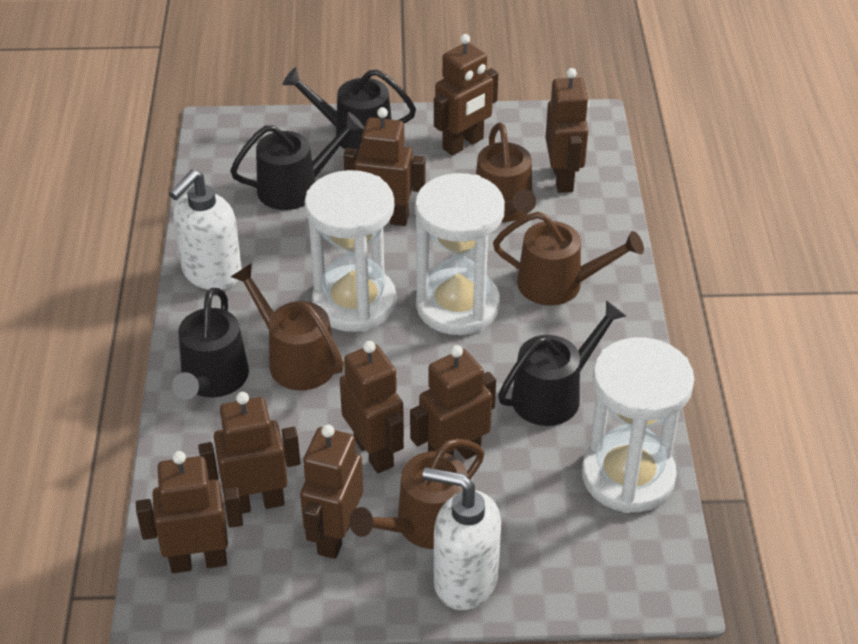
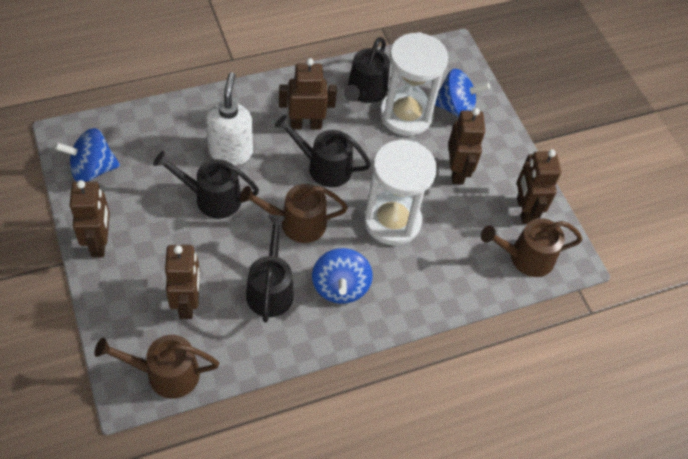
blue spinning top: none = 0 -> [54,128,120,182] [312,248,373,304] [435,69,490,117] = 3
brown robot: [136,451,243,573] [198,392,300,514] [300,424,363,559] [340,341,404,473] [343,107,426,226] [410,345,496,460] [434,34,498,156] [545,68,589,193] = 8 -> [69,180,110,257] [165,245,200,319] [279,58,337,129] [448,108,485,185] [517,149,561,224] = 5
brown watering can: [231,263,344,390] [349,439,485,549] [476,122,536,222] [493,212,644,306] = 4 -> [94,335,219,399] [240,184,348,243] [481,218,583,277] = 3
white hourglass: [305,170,396,332] [415,173,505,335] [582,337,694,513] = 3 -> [364,140,437,245] [380,32,448,136] = 2
white soap dispenser: [169,170,242,290] [423,467,501,610] = 2 -> [206,72,253,165] = 1

